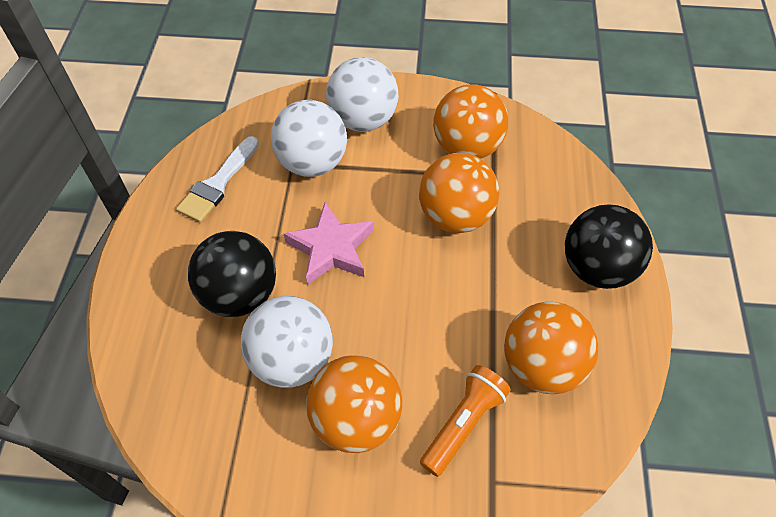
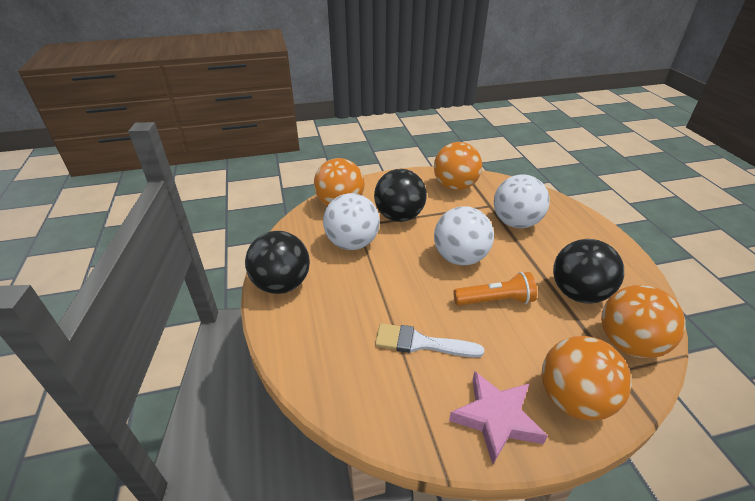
black ball: [188,231,276,317] [565,204,653,289] = 2 -> [245,231,310,294] [374,169,427,222] [553,239,624,304] = 3

